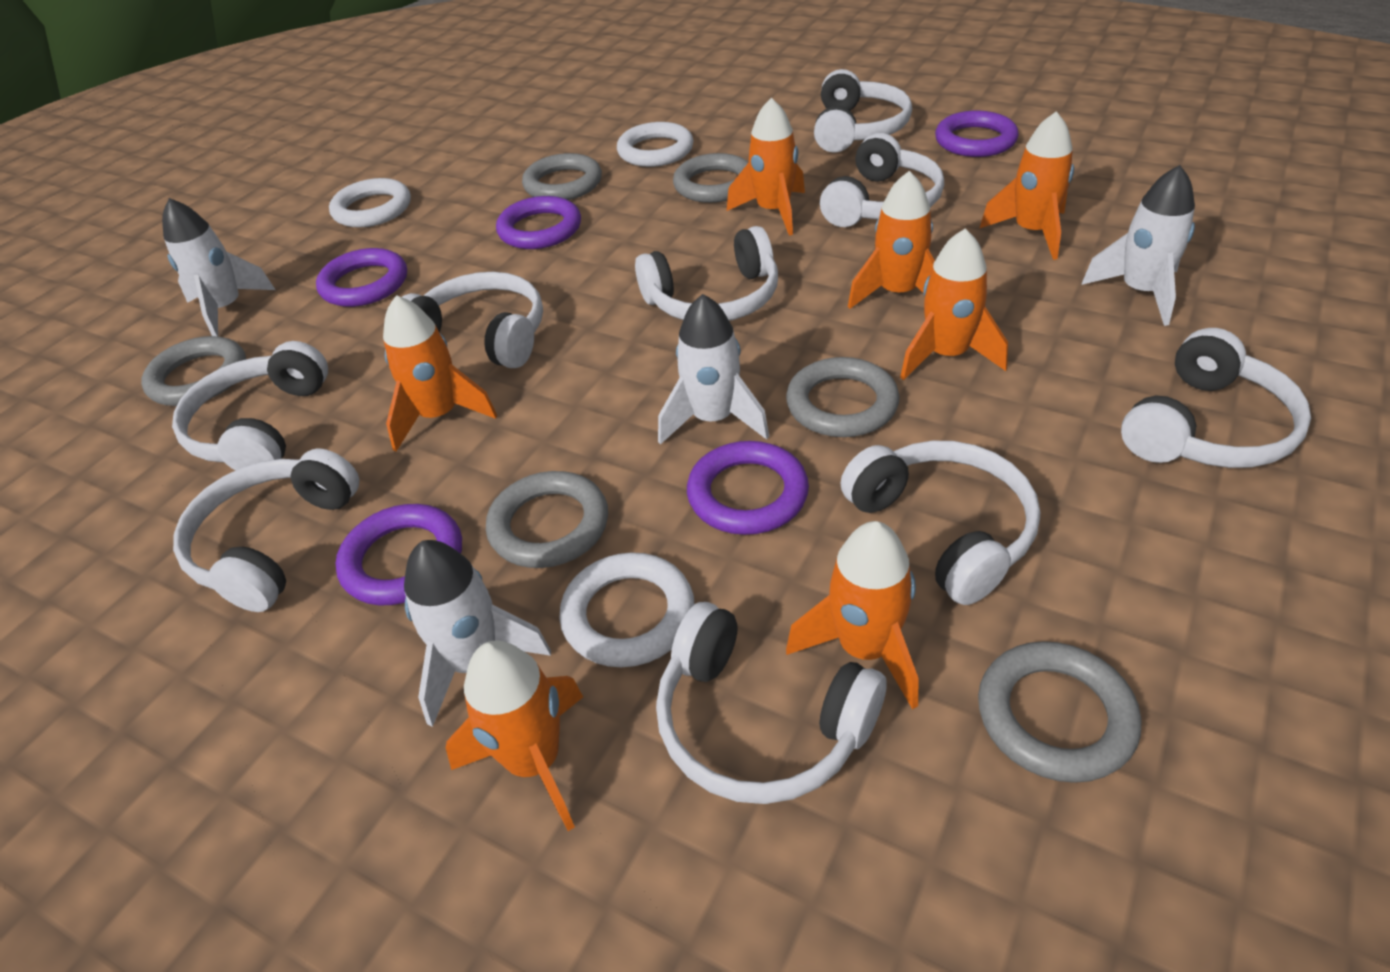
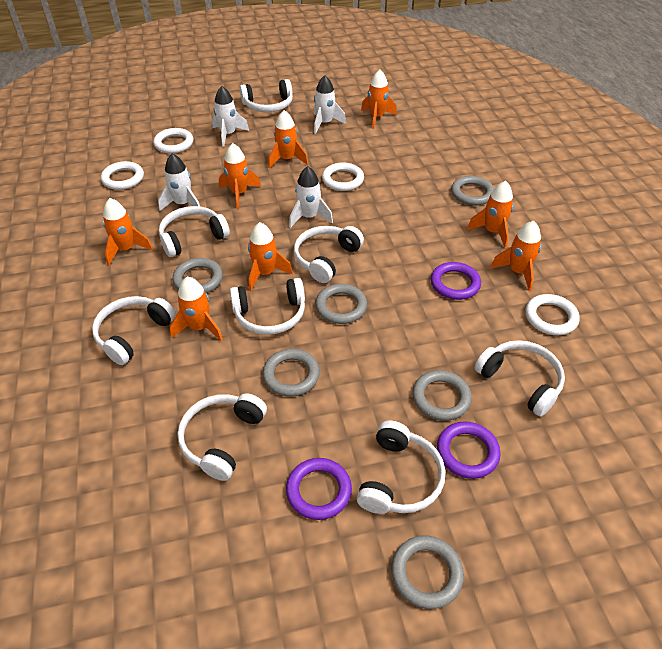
orange rocket: [383,295,497,451] [446,641,583,831] [727,98,805,236] [786,521,918,710] [848,171,935,309] [900,228,1008,380] [979,111,1074,260] = 7 -> [103,198,153,265] [170,277,223,341] [219,143,261,209] [248,222,293,291] [268,110,308,169] [361,70,397,129] [467,181,514,248] [490,221,541,291] = 8
purple ring: [316,248,407,307] [335,504,462,605] [496,196,581,249] [687,441,809,535] [935,111,1019,157] = 5 -> [286,458,352,520] [431,262,481,300] [437,421,501,479] = 3
white headphones: [172,341,328,471] [173,448,359,612] [402,272,543,368] [635,226,778,321] [656,602,886,804] [814,69,912,153] [820,133,944,227] [840,441,1040,605] [1121,328,1311,468] = 9 -> [92,296,176,365] [159,206,230,257] [178,393,267,481] [230,278,305,335] [240,79,293,112] [294,226,364,283] [357,421,445,514] [475,340,565,417] = 8
white ring: [329,178,411,228] [559,552,694,667] [617,122,694,167] = 3 -> [101,161,144,190] [153,128,193,154] [322,163,364,191] [525,294,580,335] = 4

